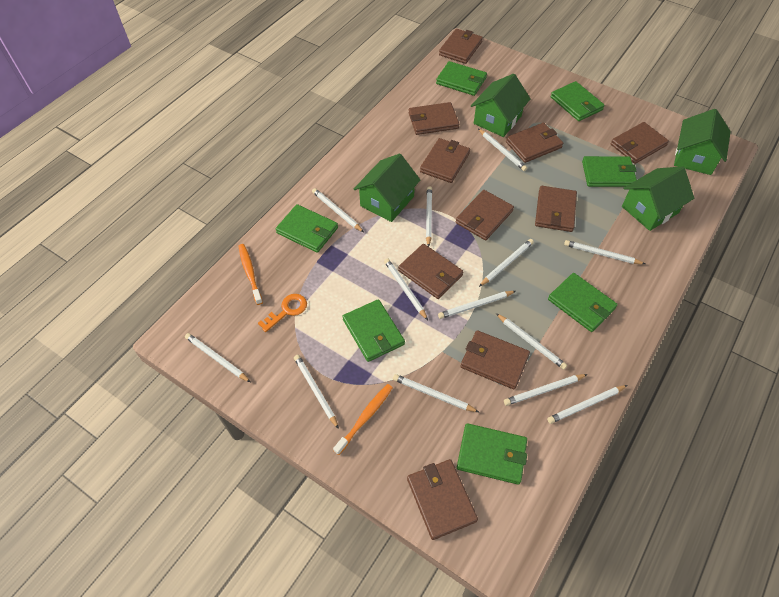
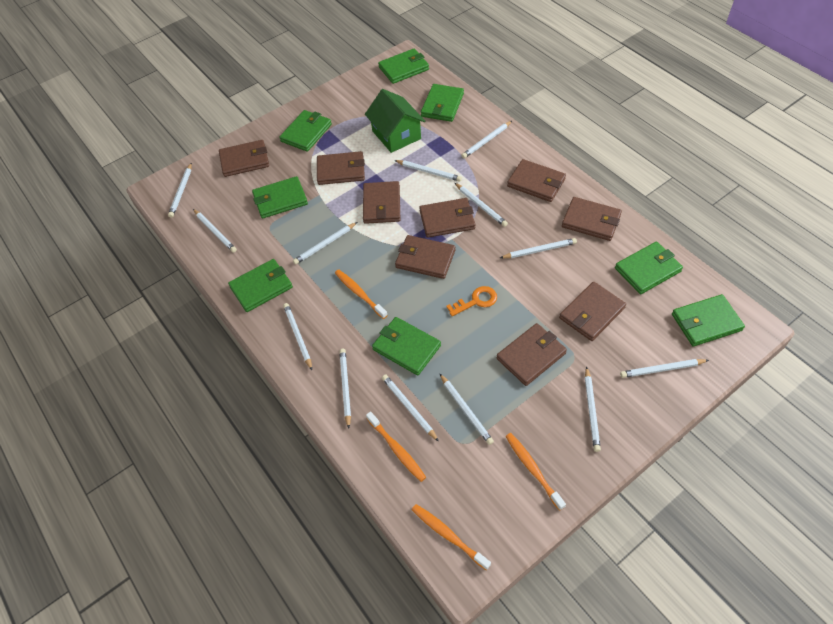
brown wallet: [398,244,463,299] [407,459,478,540] [408,102,459,135] [420,138,470,183] [439,29,483,64] [456,190,514,240] [460,330,530,390] [506,123,563,163] [535,186,577,232] [611,122,669,164] = 10 -> [219,140,269,177] [317,151,365,185] [363,181,400,224] [395,235,455,279] [419,198,475,238] [496,323,567,386] [507,159,566,202] [559,282,626,341] [562,197,622,241] = 9
green house: [354,153,420,222] [471,74,531,137] [622,166,694,231] [674,109,731,175] = 4 -> [365,89,425,153] = 1
green wallet: [276,204,338,253] [342,299,405,362] [436,61,487,96] [457,423,527,485] [548,273,618,332] [551,81,605,121] [582,156,637,187] = 7 -> [228,259,293,312] [252,176,308,219] [279,110,332,152] [372,317,441,375] [378,49,429,84] [421,84,464,122] [615,242,683,294] [672,294,745,347] = 8
orange toothbrush: [239,244,263,305] [333,384,393,455] = 2 -> [335,270,388,319] [366,411,426,482] [412,504,491,570] [505,433,566,511] = 4

